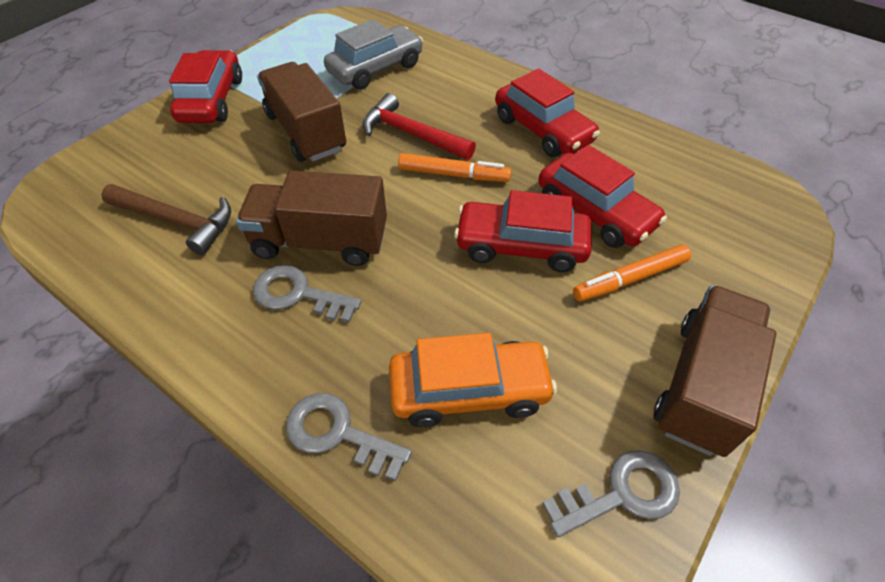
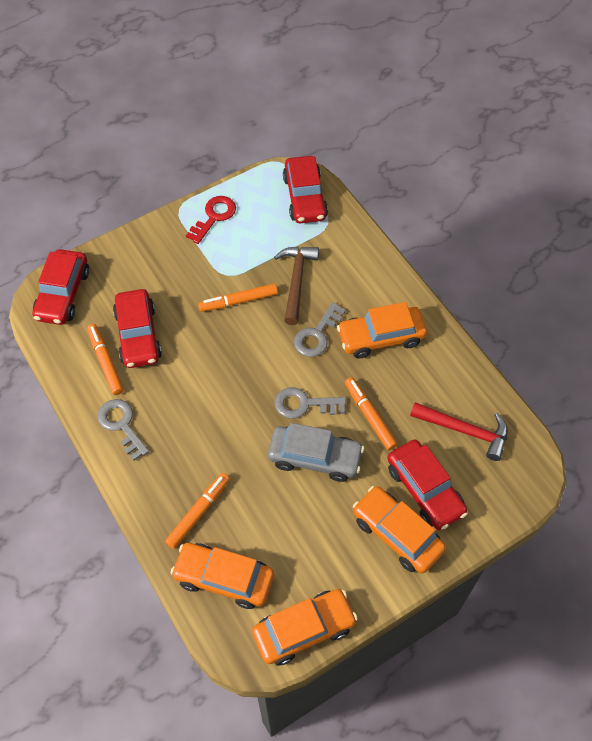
brown truck: [236,170,387,266] [257,62,346,162] [653,285,777,457] = 3 -> none = 0
orange car: [389,333,557,427] = 1 -> [171,543,274,609] [252,589,358,666] [337,302,427,359] [353,486,446,574] = 4
orange marker: [398,153,511,182] [573,244,691,302] = 2 -> [87,324,124,395] [165,473,230,549] [198,284,278,312] [345,377,398,450] = 4
red key: none = 0 -> [186,196,236,244] = 1

